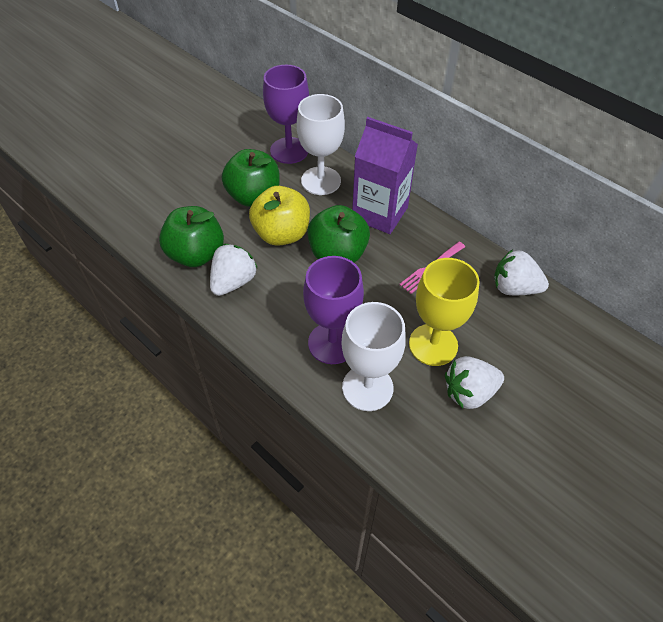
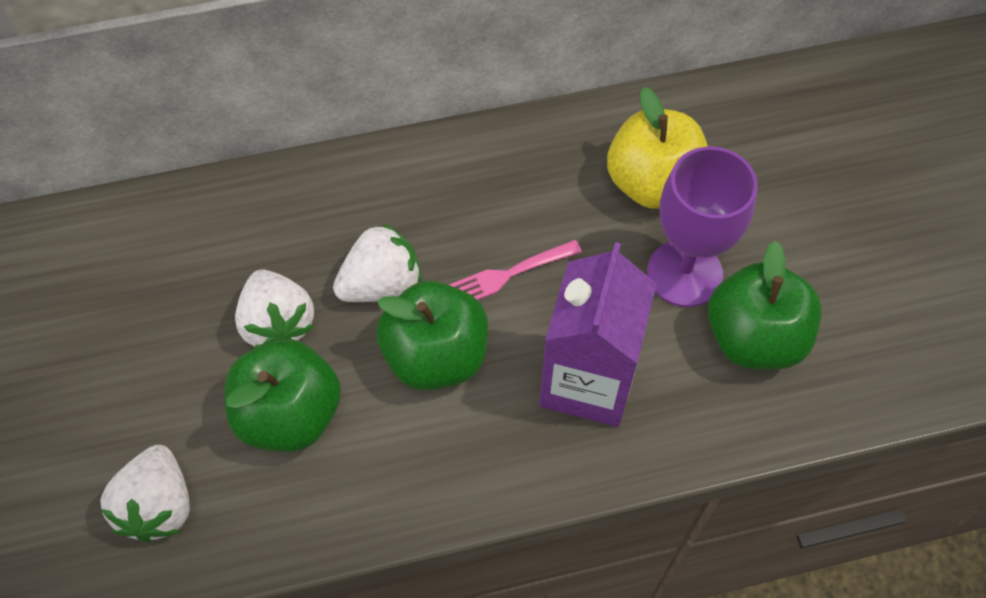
purple goblet: [263,65,309,164] [303,256,364,364] = 2 -> [647,146,758,307] = 1
white goblet: [297,94,345,195] [341,302,406,411] = 2 -> none = 0
yellow goblet: [409,258,480,366] = 1 -> none = 0

